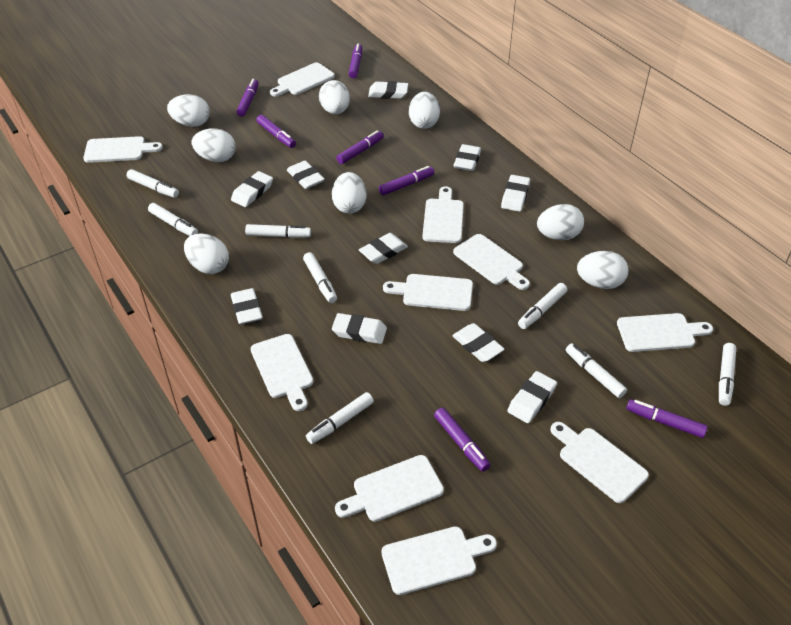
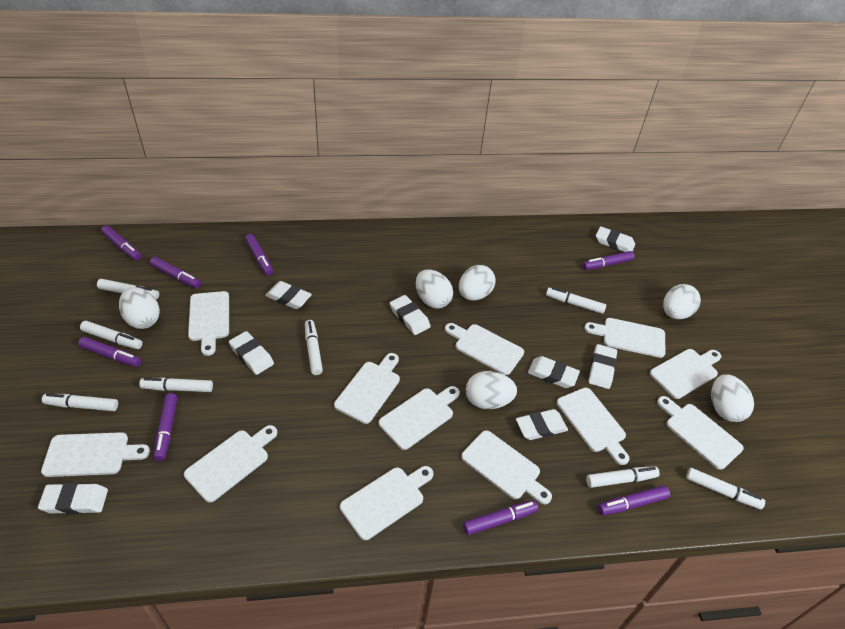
purple marker: [236,79,259,117] [256,115,296,148] [336,130,384,164] [349,43,362,78] [379,166,434,195] [434,408,490,471] [626,399,708,438] = 7 -> [78,337,142,367] [101,226,141,260] [150,257,201,288] [154,393,178,461] [245,234,273,276] [463,500,538,535] [582,251,635,270] [598,485,670,515] = 8
white cutting board: [83,136,163,163] [250,334,313,411] [270,62,335,97] [335,455,444,522] [381,526,497,595] [383,274,473,311] [422,186,464,243] [453,234,530,290] [550,422,649,503] [617,313,713,352] = 10 -> [41,432,150,477] [184,425,278,503] [188,291,229,356] [334,353,400,424] [340,466,433,540] [379,386,460,450] [445,323,524,375] [461,430,552,504] [557,387,629,465] [584,318,666,358] [650,349,721,399] [657,396,743,470] = 12
white egg: [167,94,210,127] [184,234,229,274] [192,128,236,162] [319,80,350,114] [332,172,367,214] [409,92,440,129] [537,204,584,240] [577,251,629,289] = 8 -> [119,287,160,329] [416,270,453,309] [459,265,496,300] [466,371,517,409] [663,284,701,319] [711,374,754,422] = 6
white eraser: [231,171,273,207] [231,288,263,324] [287,161,325,189] [332,313,387,344] [359,233,408,264] [368,81,408,99] [452,323,505,362] [454,144,481,171] [501,175,530,212] [507,371,557,423] = 10 -> [38,483,108,514] [229,331,274,375] [265,281,312,309] [390,295,431,335] [516,409,568,440] [528,356,580,388] [588,344,617,389] [596,226,635,252] = 8

